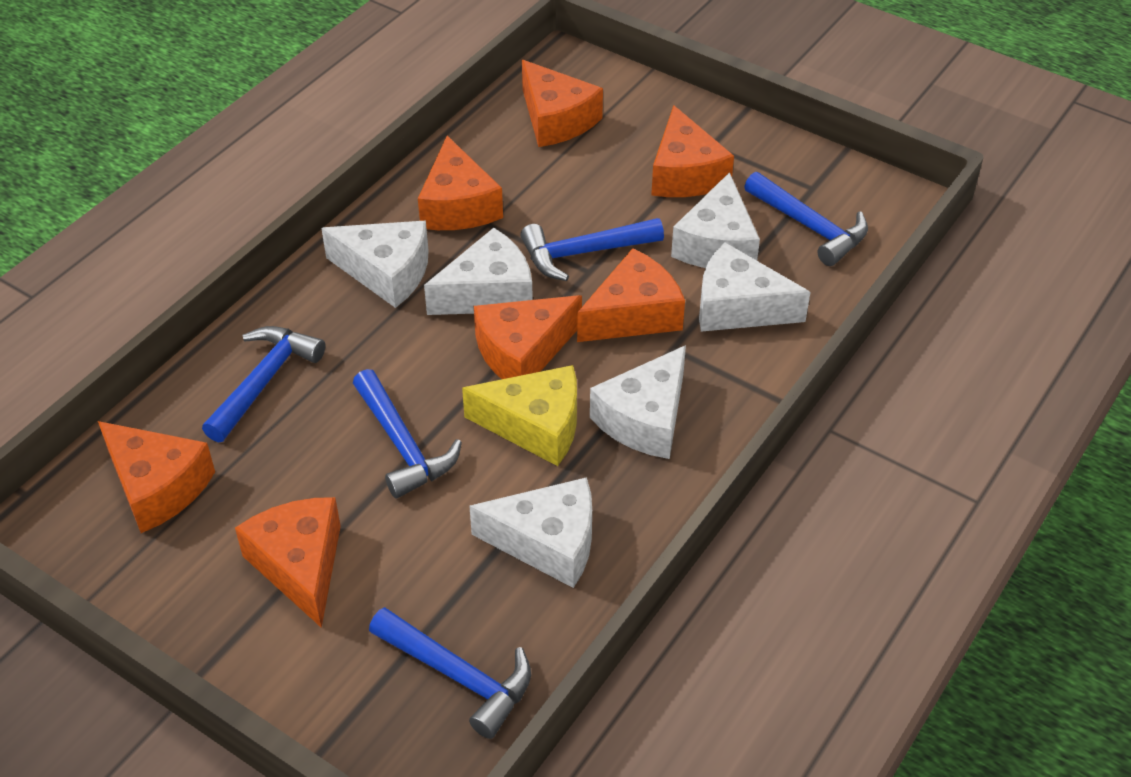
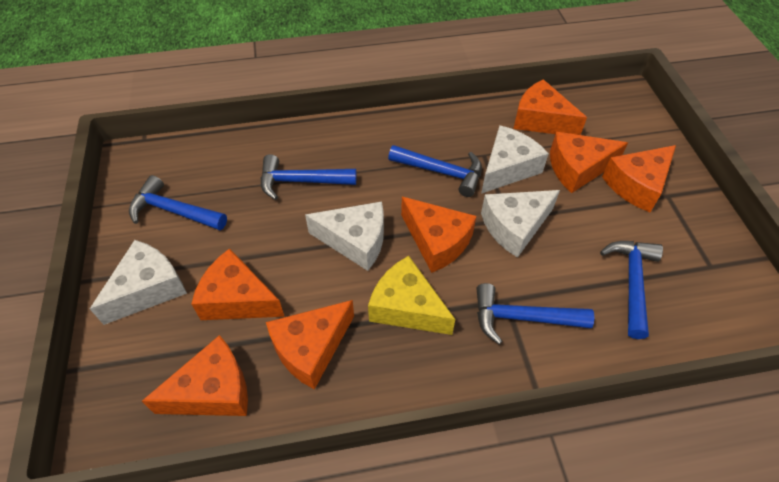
white cheese: [321,221,429,308] [424,228,533,315] [469,477,592,588] [590,345,686,459] [671,172,760,268] [699,243,811,332] = 6 -> [90,240,187,325] [305,202,384,271] [481,125,549,194] [481,190,560,258] = 4

